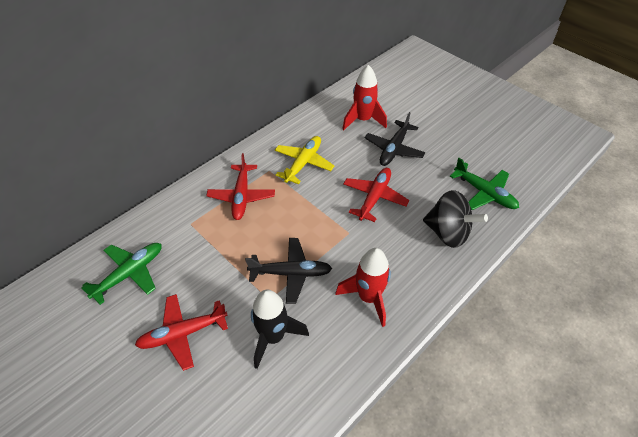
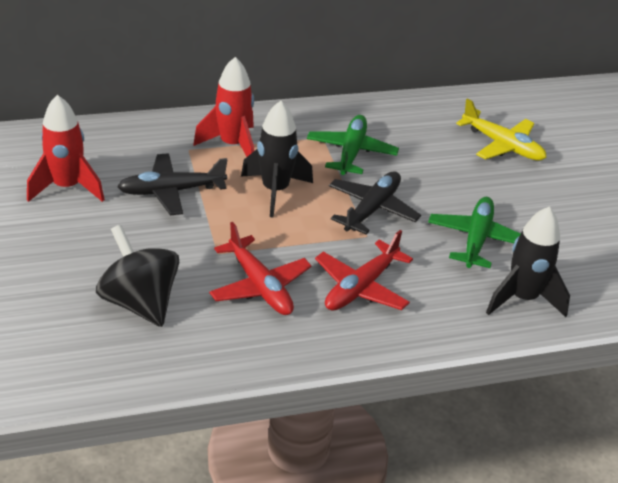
black rocket: [251,290,309,369] = 1 -> [241,101,313,218] [486,206,570,317] = 2
red plane: [135,294,228,371] [206,153,275,220] [343,168,409,222] = 3 -> [209,222,312,315] [315,230,413,310] = 2

